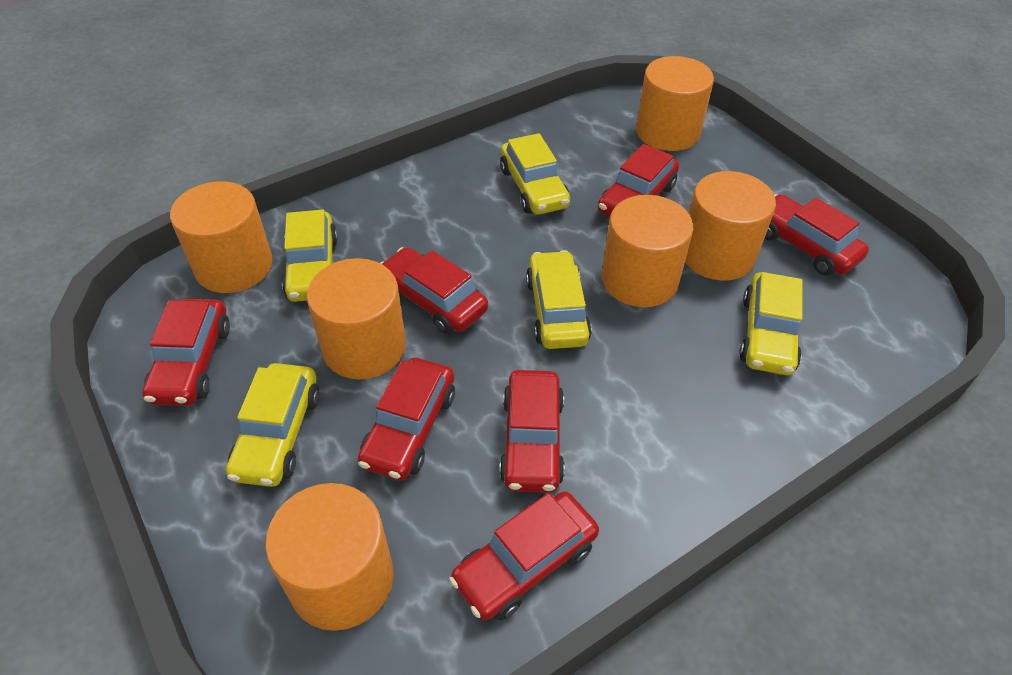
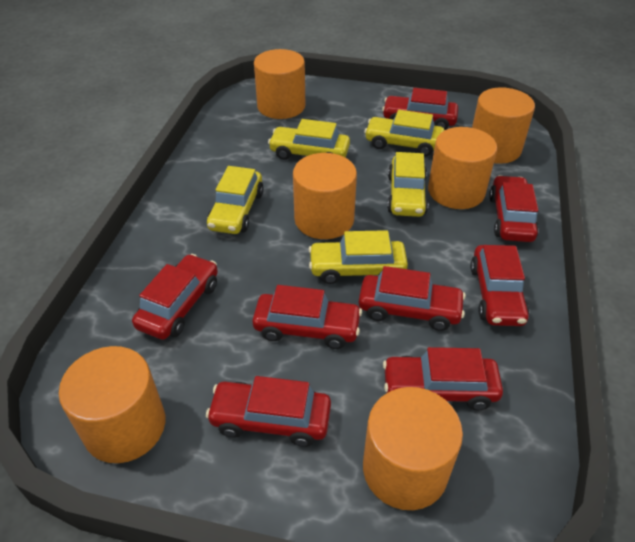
red car: [142,299,230,406] [358,358,455,480] [380,247,488,334] [449,492,599,621] [499,370,565,493] [598,144,679,217] [765,194,869,276] = 7 -> [132,254,218,340] [206,376,331,447] [252,285,362,349] [359,266,466,331] [382,88,458,130] [383,347,503,411] [470,245,529,326] [489,175,539,242] = 8

